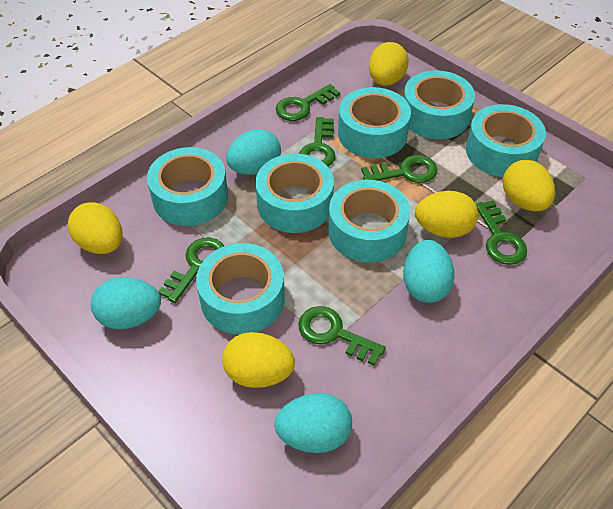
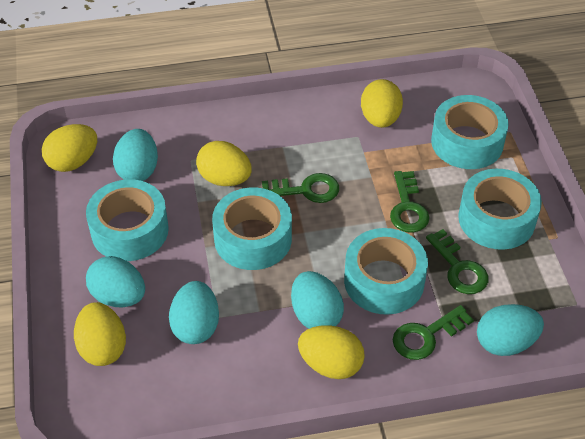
green key: [158,237,224,303] [276,84,340,121] [298,306,386,366] [299,117,335,167] [361,155,438,183] [475,200,527,265] = 6 -> [262,173,339,203] [390,171,430,233] [393,305,474,360] [426,229,488,294] = 4
turquoise egg: [91,277,161,329] [226,129,281,175] [274,393,352,453] [403,240,454,303] = 4 -> [86,256,145,307] [113,129,158,181] [169,281,219,344] [291,271,344,329] [477,304,544,356] = 5
turquoise tape: [147,147,228,226] [196,243,285,335] [255,154,334,233] [328,180,410,262] [338,87,411,158] [404,70,475,139] [466,104,546,177] = 7 -> [86,179,169,261] [212,187,292,270] [344,228,428,315] [431,95,509,169] [458,169,542,250] = 5

